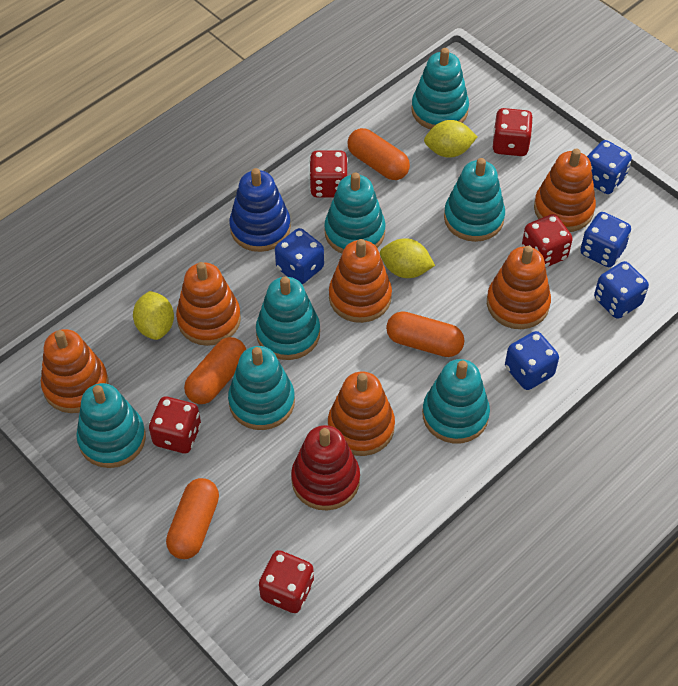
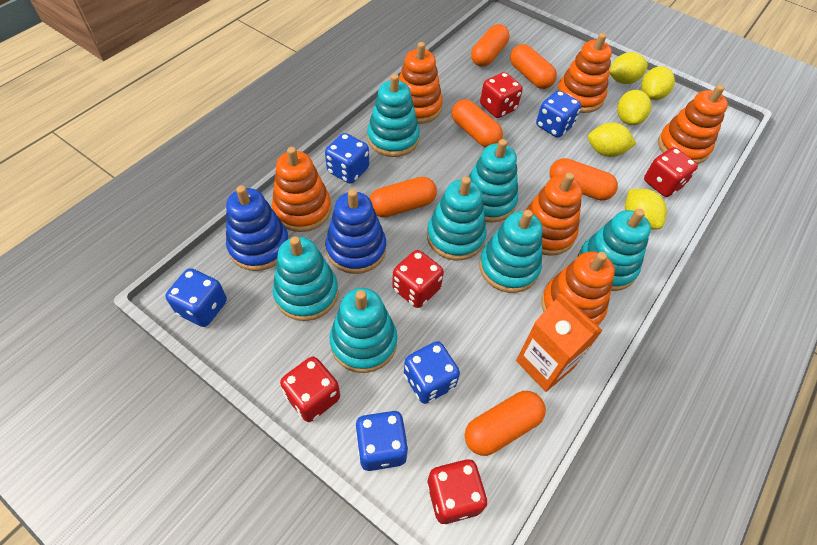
blue stacking toy: [229,168,291,252] = 1 -> [226,185,289,271] [325,189,386,274] = 2
orange capsule: [166,478,219,559] [184,337,246,404] [347,128,410,180] [386,311,465,357] = 4 -> [370,177,437,217] [452,99,503,148] [465,391,546,456] [471,24,509,67] [510,44,557,89] [549,158,618,201] = 6
orange carton: none = 0 -> [516,293,603,392] = 1
red stacking toy: [291,425,360,511] = 1 -> none = 0
yellow lemon: [133,291,174,340] [380,238,435,278] [424,120,477,158] = 3 -> [588,123,637,157] [609,52,648,84] [617,90,651,125] [625,189,667,229] [641,66,675,100] = 5

